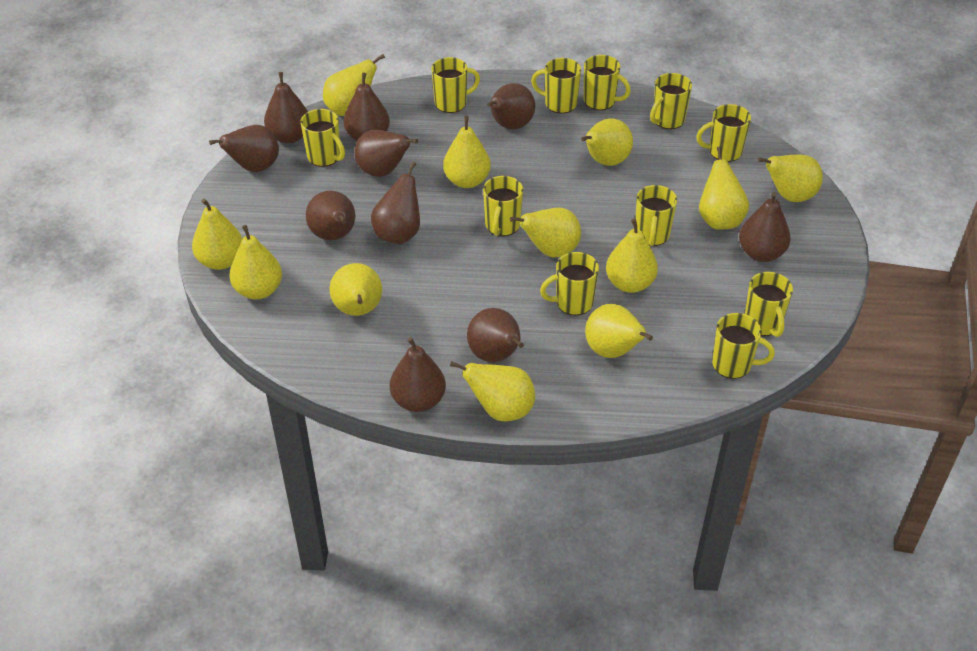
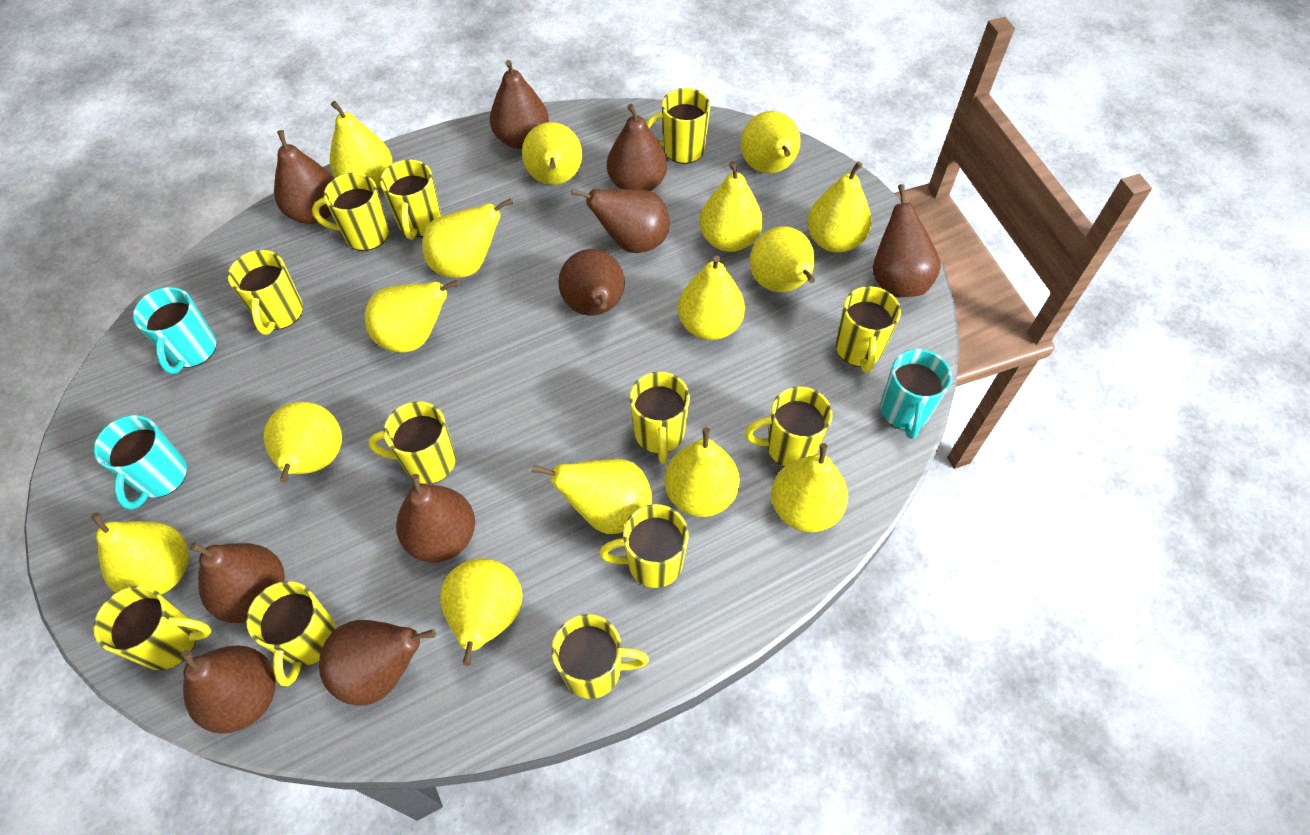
turquoise mug: none = 0 -> [94,415,187,510] [133,287,216,374] [880,349,952,439] = 3
yellow mug: [300,109,345,167] [431,57,480,113] [483,176,523,236] [531,58,581,113] [540,252,599,315] [584,55,631,110] [635,185,677,246] [650,73,692,129] [696,104,751,162] [712,313,775,379] [745,272,793,337] = 11 -> [93,586,211,670] [228,250,303,335] [246,581,336,686] [312,173,389,251] [369,401,456,484] [380,160,441,240] [551,614,649,699] [599,504,688,588] [630,372,690,464] [646,88,710,164] [745,386,832,467] [835,286,901,373] = 12
yellow pear: [192,198,243,270] [229,225,282,300] [323,54,385,116] [330,263,382,316] [443,116,491,188] [450,361,535,421] [510,208,581,258] [581,119,633,166] [585,304,653,358] [606,219,658,293] [699,146,749,230] [758,154,823,202] = 12 -> [91,512,189,595] [264,402,342,483] [330,101,392,188] [365,280,460,353] [422,198,513,278] [440,558,522,666] [522,122,582,185] [532,459,652,534] [664,427,740,517] [678,255,745,340] [699,161,763,252] [741,111,801,174] [750,226,815,292] [771,443,848,532] [807,161,872,253] = 15

